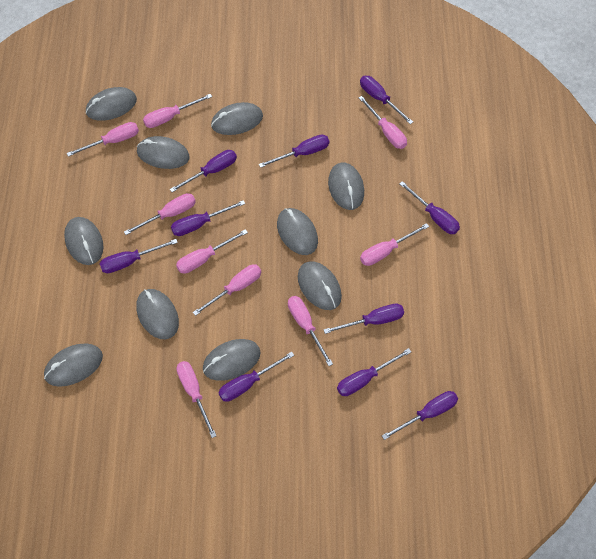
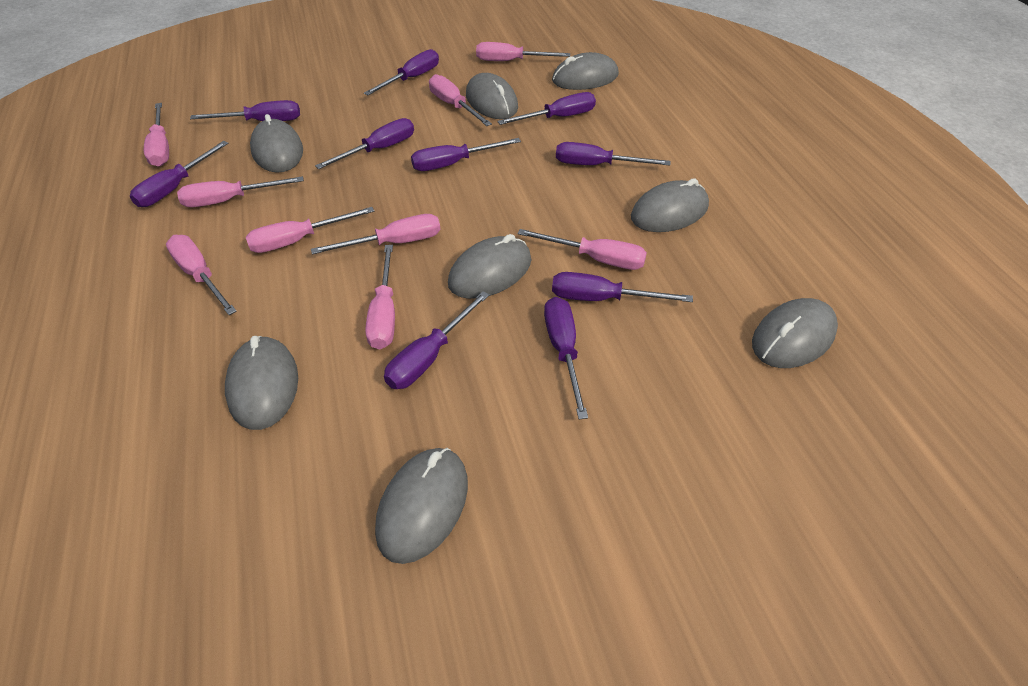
grey mouse: [44,343,103,387] [64,217,104,265] [86,87,137,121] [136,289,179,339] [137,136,190,169] [203,339,261,381] [211,102,263,135] [277,208,318,255] [298,261,342,310] [328,163,364,210] = 10 -> [225,336,298,430] [250,114,303,173] [375,448,468,564] [448,234,532,299] [466,73,518,119] [552,52,619,90] [631,178,709,232] [752,298,838,368] = 8

